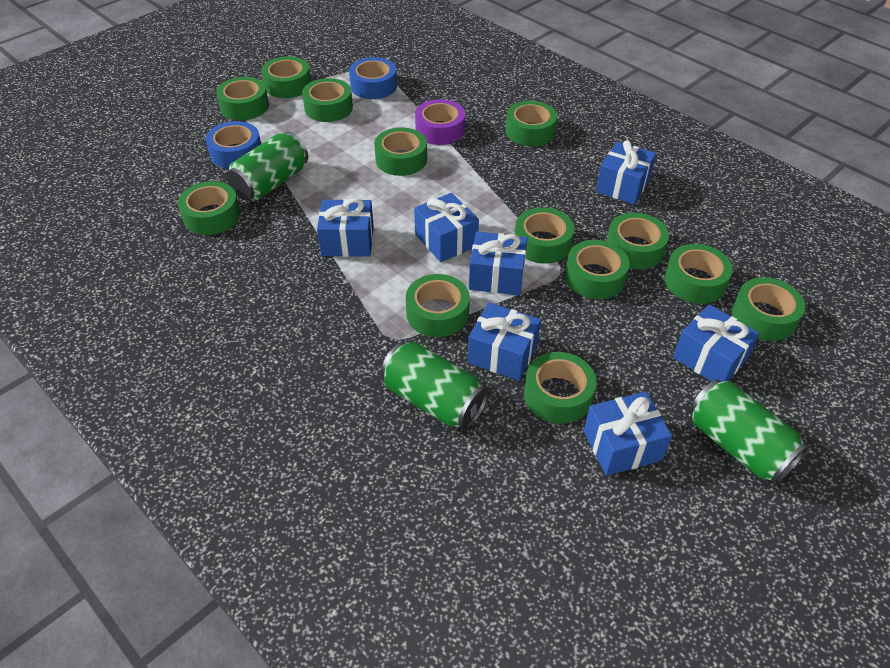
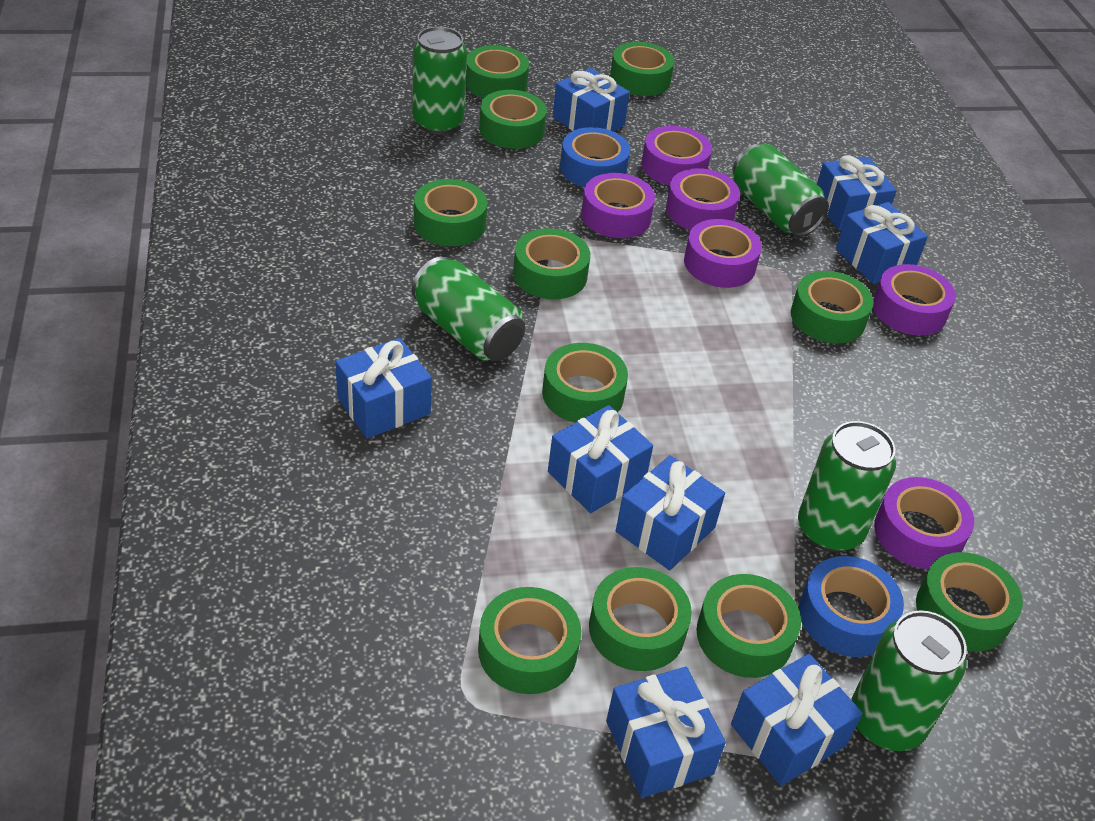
blue gift: [317,198,374,257] [414,193,479,262] [468,302,541,381] [469,231,527,296] [584,392,672,476] [596,140,656,205] [673,304,760,382] = 7 -> [335,338,432,439] [548,405,653,513] [553,68,630,131] [606,667,726,798] [616,455,725,570] [731,654,863,786] [817,155,897,231] [836,202,928,284] = 8
green can: [227,132,308,201] [381,341,489,430] [689,379,809,484] = 3 -> [412,26,467,135] [412,257,525,361] [733,144,829,237] [798,421,896,552] [851,610,967,751] = 5
green tape: [178,181,240,235] [216,77,269,120] [261,56,311,98] [302,78,353,122] [374,127,427,176] [406,274,470,337] [506,101,557,146] [515,207,574,264] [524,352,597,424] [565,240,630,299] [606,213,669,269] [664,244,733,304] [732,277,805,341] = 13 -> [414,179,488,246] [466,45,529,98] [478,587,581,694] [479,90,547,149] [513,228,590,299] [542,343,628,423] [589,567,692,671] [610,42,674,96] [696,574,801,678] [791,271,874,343] [916,552,1023,652] = 11
purple tape: [415,99,465,145] = 1 -> [581,173,655,238] [641,126,712,186] [666,168,740,230] [684,219,762,288] [873,264,956,336] [874,477,974,569] = 6

